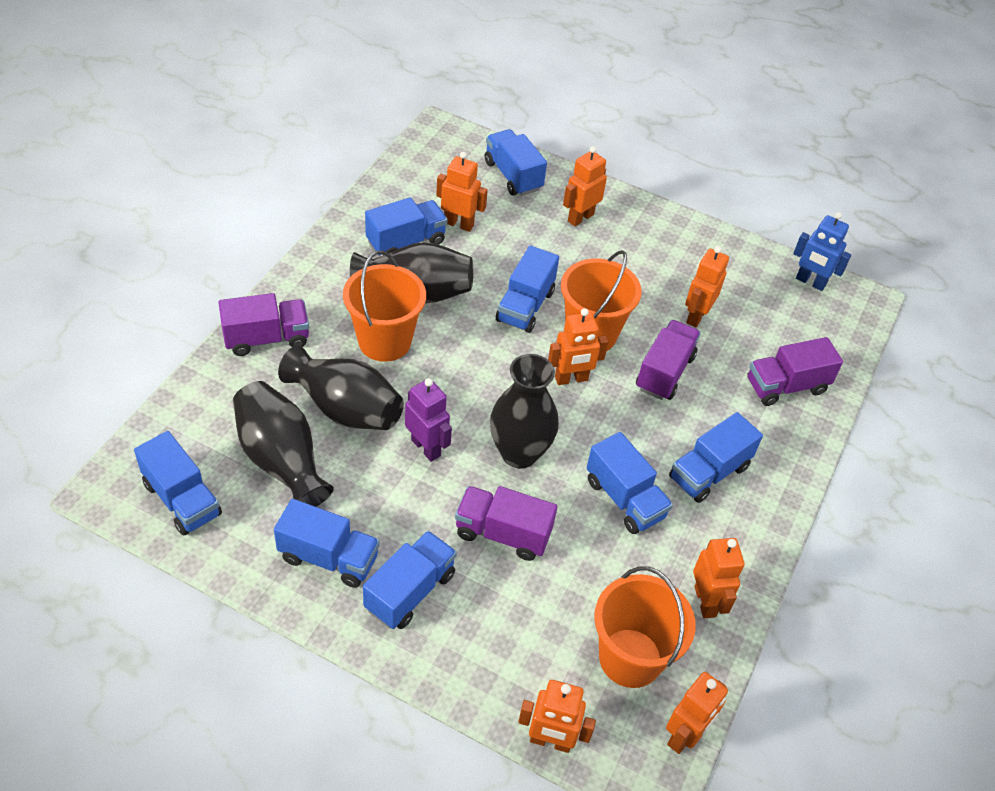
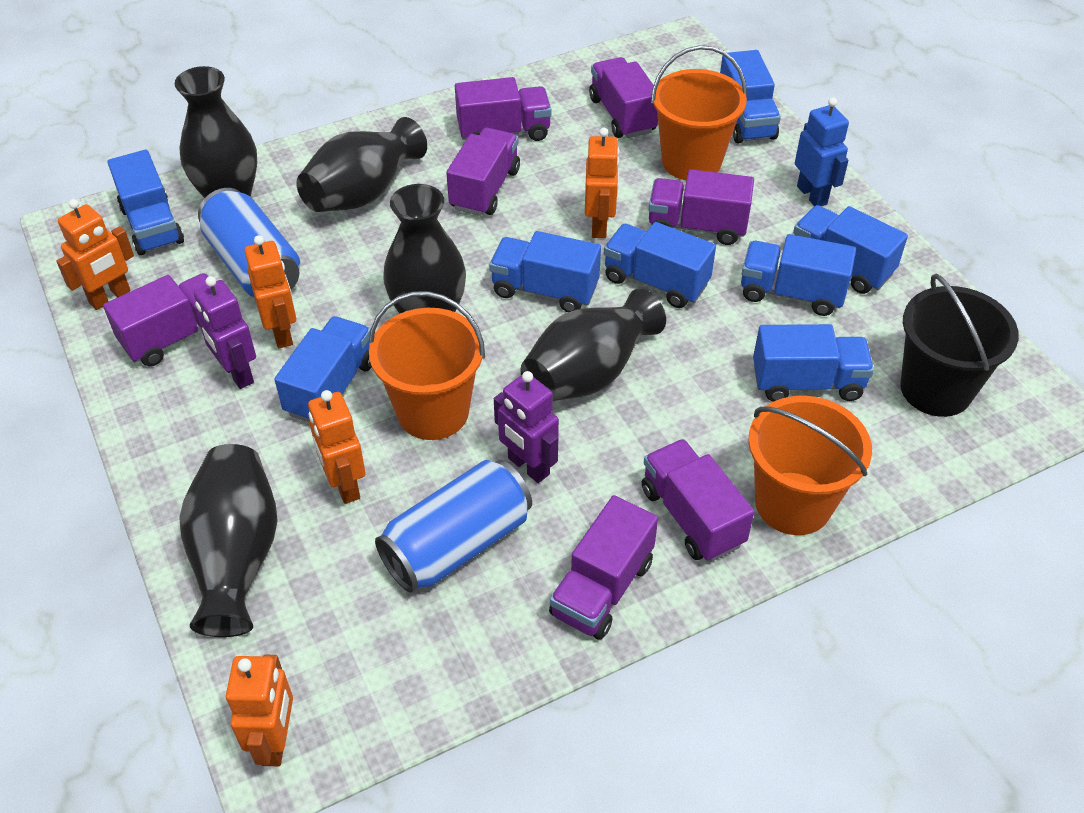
black bucket: none = 0 -> [900,274,1019,417] = 1
black vase: [233,381,334,507] [278,345,404,430] [350,242,473,303] [490,354,559,469] = 4 -> [175,66,257,198] [180,444,277,637] [296,117,427,212] [383,184,466,314] [520,289,666,401] = 5
blue can: none = 0 -> [198,188,300,298] [375,460,532,592] = 2
orange robot: [436,151,488,232] [518,680,596,753] [548,308,608,385] [563,146,607,226] [666,672,728,754] [685,246,729,327] [693,538,744,618] = 7 -> [56,199,134,310] [226,655,293,766] [245,235,296,348] [308,390,366,504] [585,128,619,238] = 5
purple robot: [405,378,452,462] = 1 -> [194,276,256,389] [494,371,559,483] = 2
purple truck: [218,293,309,356] [455,486,557,561] [636,320,701,400] [747,337,843,406] = 4 -> [103,273,209,366] [446,128,520,216] [455,77,551,141] [549,495,658,640] [589,57,658,138] [642,439,754,562] [649,169,754,245] = 7

